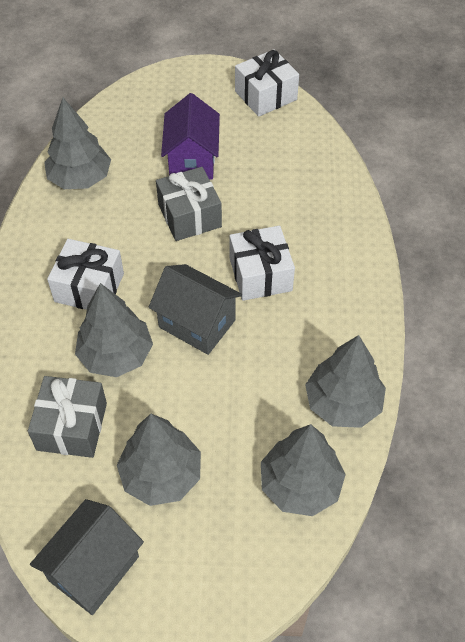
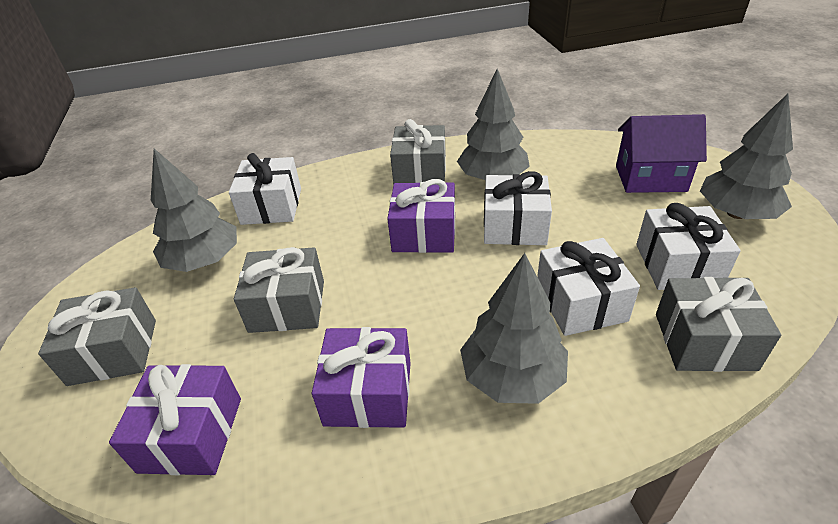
grey gift: [28,376,107,458] [156,167,222,241] = 2 -> [38,287,156,386] [234,247,324,333] [390,119,446,185] [656,277,781,372] = 4
grey house: [30,499,144,615] [149,264,242,355] = 2 -> none = 0
grey tree: [44,98,111,189] [75,283,153,377] [117,414,201,506] [261,424,346,516] [305,335,386,428] = 5 -> [151,149,237,272] [457,69,530,180] [460,253,568,404] [700,94,793,219] = 4
purple gift: none = 0 -> [109,364,241,475] [312,327,411,428] [387,179,455,253] = 3
white gift: [47,239,124,310] [230,226,295,301] [235,49,299,117] = 3 -> [229,153,301,225] [484,171,552,245] [537,238,640,336] [636,203,741,290] = 4

